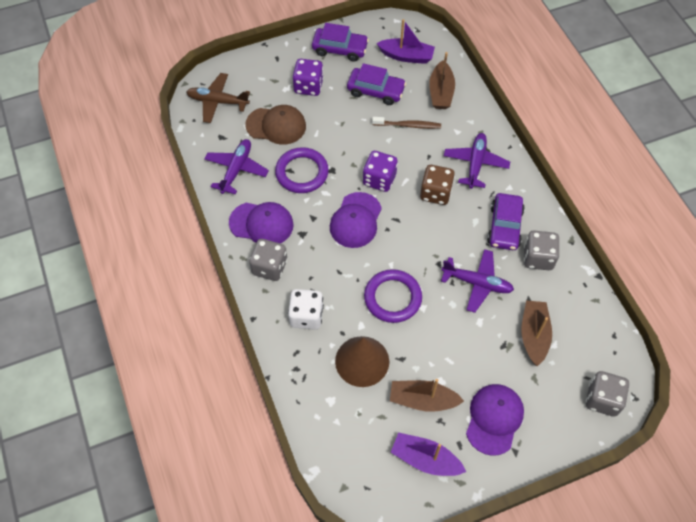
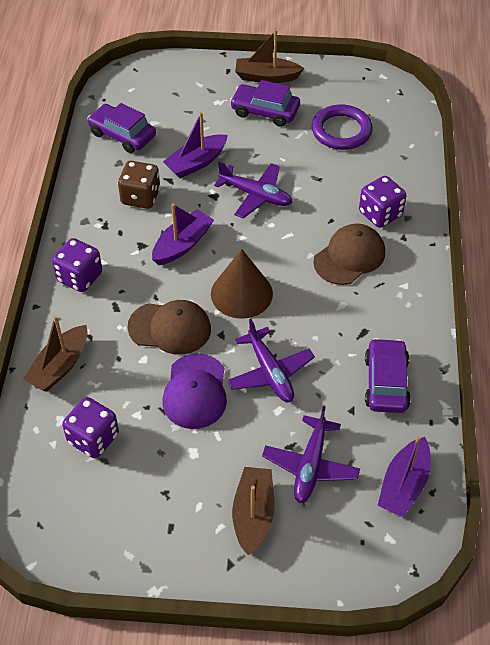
brown cap: [245,105,306,145] = 1 -> [128,300,211,355] [313,224,385,285] = 2
brown plane: [186,73,250,123] = 1 -> none = 0
brown toothbrush: [372,117,441,129] = 1 -> none = 0
grey dice: [249,239,287,281] [524,231,559,270] [586,371,629,417] = 3 -> none = 0
purple boat: [377,19,435,64] [391,432,466,476] = 2 -> [152,203,214,265] [163,112,228,178] [378,436,431,517] = 3
purple cap: [229,202,294,243] [330,192,382,248] [466,384,524,456] = 3 -> [162,353,227,429] = 1
purple dice: [293,59,324,96] [363,151,398,192] = 2 -> [52,238,102,292] [62,397,119,459] [359,176,407,228] = 3
purple ring: [275,147,329,193] [364,269,422,323] = 2 -> [312,105,373,150] = 1
white dice: [288,289,324,329] = 1 -> none = 0

